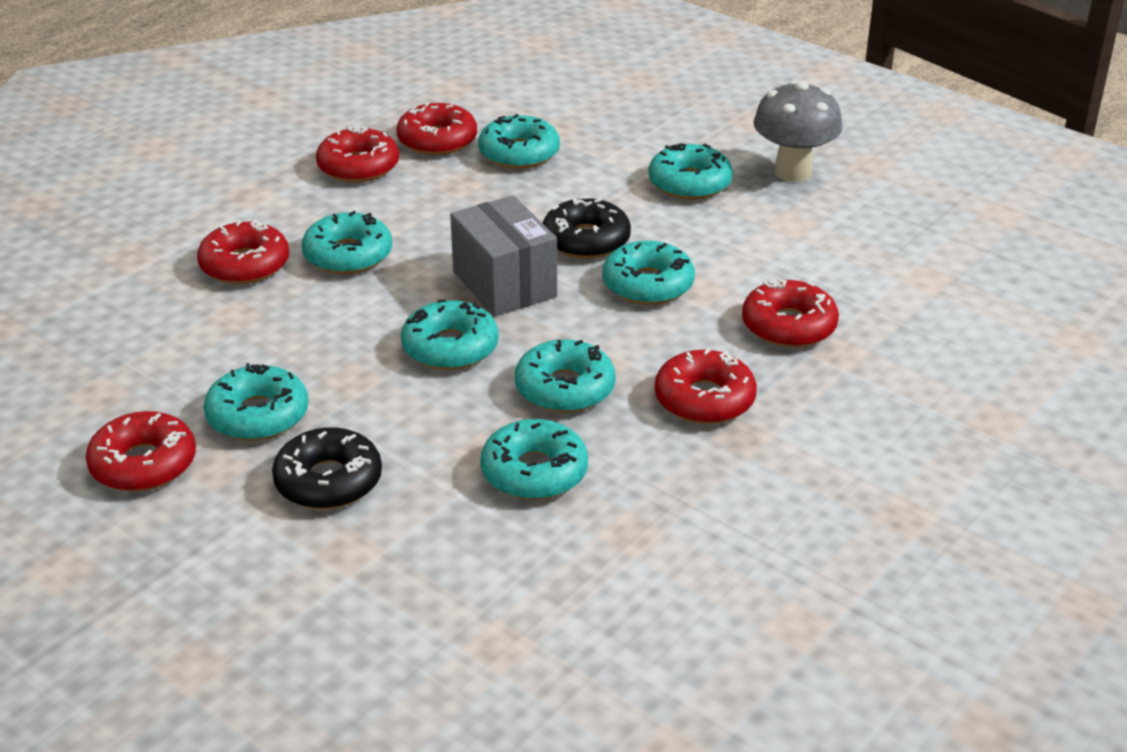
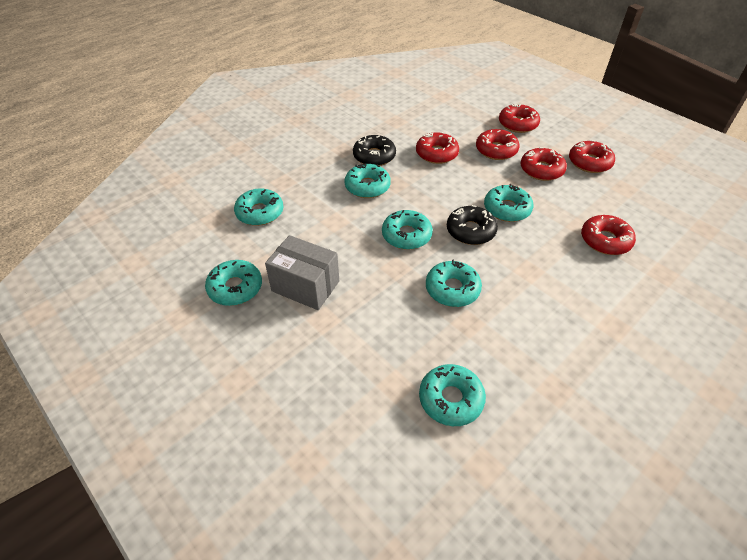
grey mushroom: [753,80,843,182] = 1 -> none = 0
turquoise donut: [203,363,308,441] [302,211,392,274] [401,299,499,370] [478,114,560,169] [480,419,588,500] [515,339,616,413] [602,241,695,305] [648,143,733,200] = 8 -> [205,260,262,306] [234,188,283,226] [345,164,391,198] [382,210,433,250] [419,364,486,426] [426,260,482,307] [484,184,533,222] = 7

